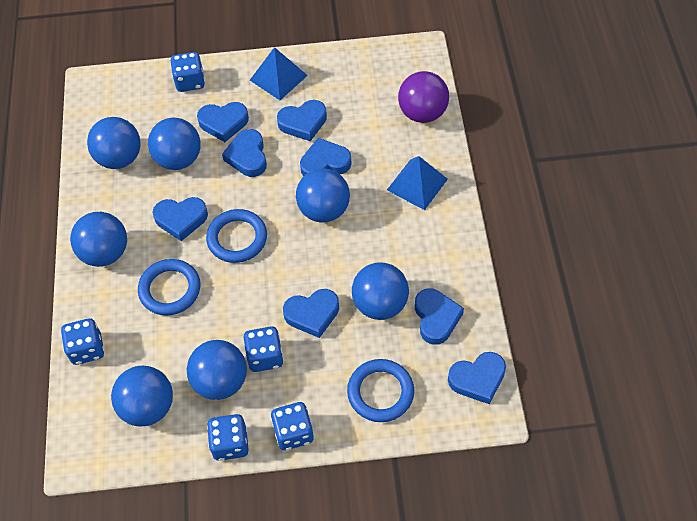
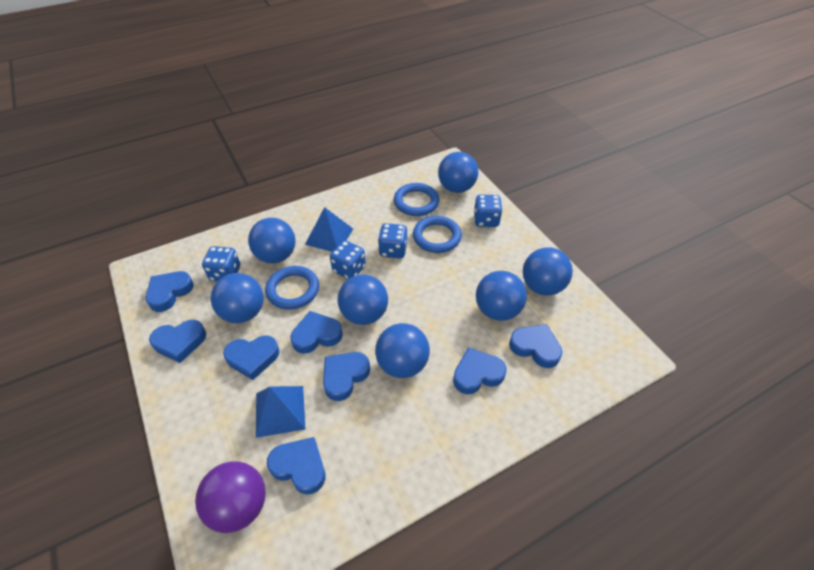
blue dice: [61,318,104,365] [171,52,205,92] [207,414,249,461] [244,326,284,372] [271,402,314,451] = 5 -> [202,246,240,281] [330,240,366,279] [378,223,408,258] [474,195,503,227] = 4

